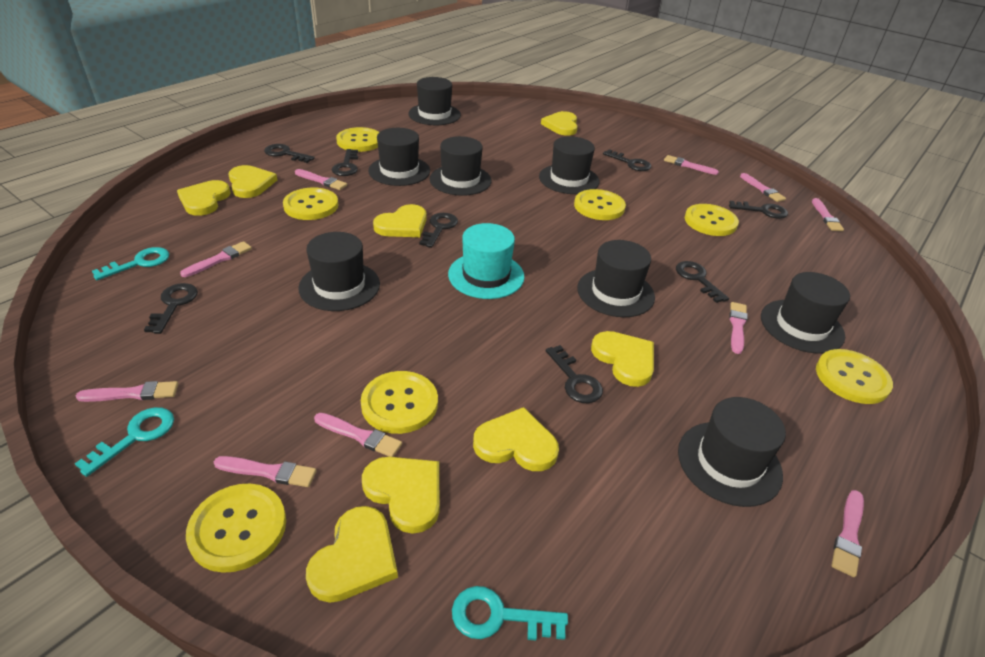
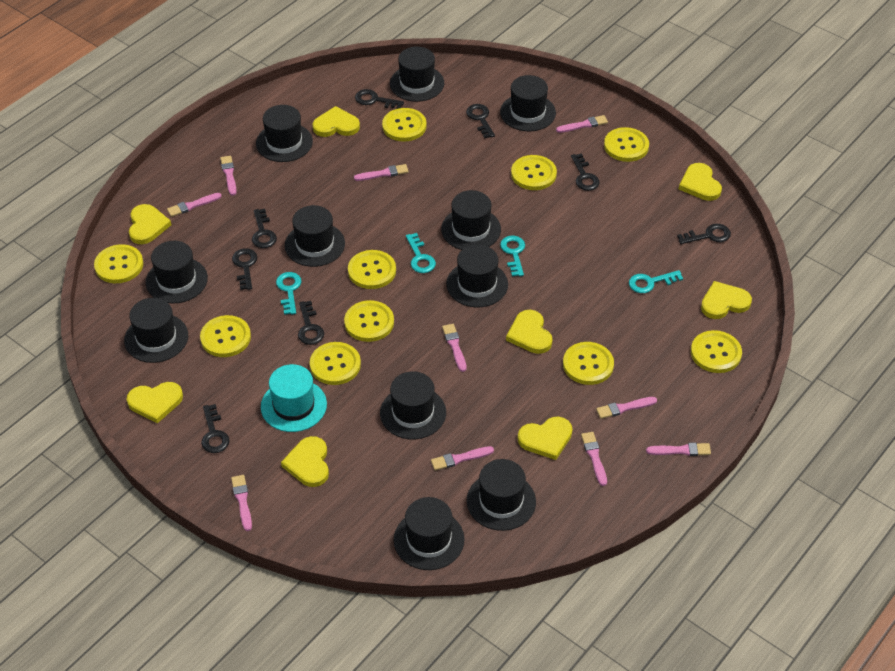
black hat: [298,232,380,311] [368,128,430,186] [408,77,461,125] [430,136,492,196] [539,136,600,194] [577,240,655,317] [678,397,786,507] [761,272,850,354] = 8 -> [124,298,188,363] [146,241,208,303] [256,105,313,162] [285,205,345,267] [380,371,446,439] [390,46,444,102] [394,497,464,570] [441,190,501,250] [446,244,508,308] [467,459,536,531] [500,75,556,131] = 11
turquoise key: [75,407,174,477] [92,247,169,280] [452,586,568,641] = 3 -> [276,272,302,315] [406,233,436,273] [500,236,525,276] [629,270,683,293] = 4
yellow button: [186,484,286,573] [283,188,338,220] [336,127,379,152] [361,371,438,434] [574,189,626,220] [685,204,739,236] [816,349,893,404] = 7 -> [94,244,143,283] [200,315,251,357] [310,342,361,385] [344,300,394,342] [348,250,396,289] [382,108,427,142] [511,155,557,190] [563,342,614,385] [604,127,649,162] [691,330,742,373] = 10

